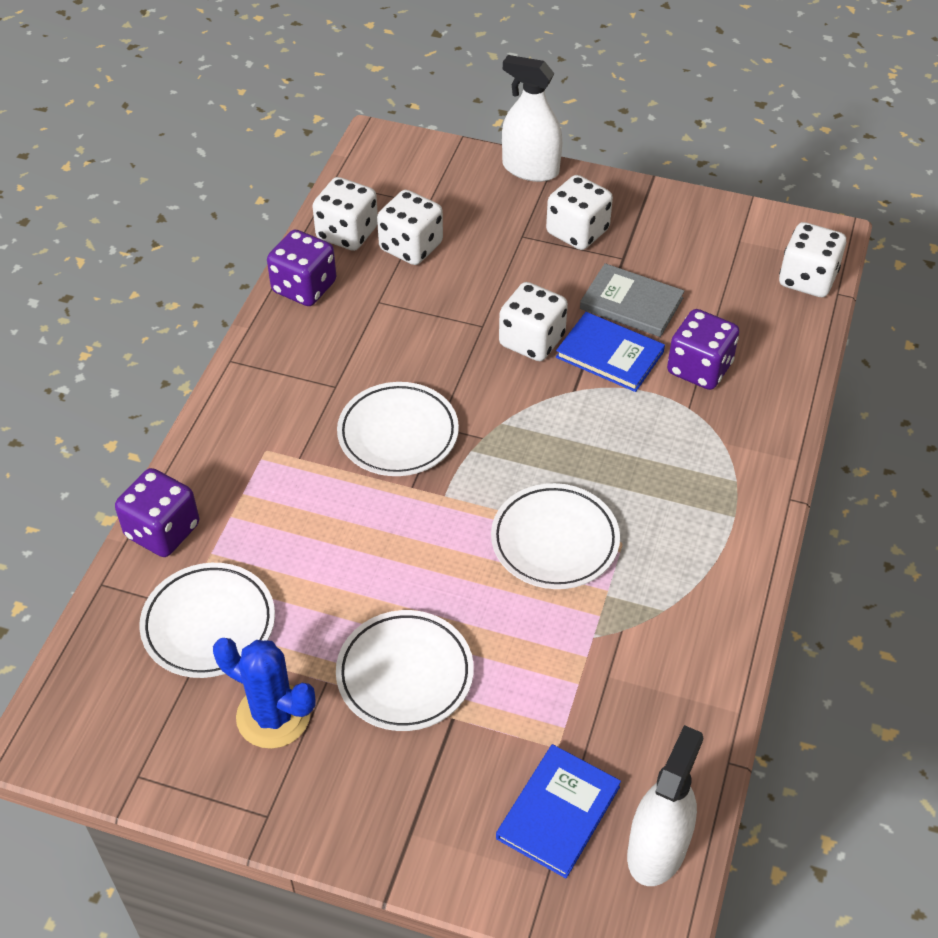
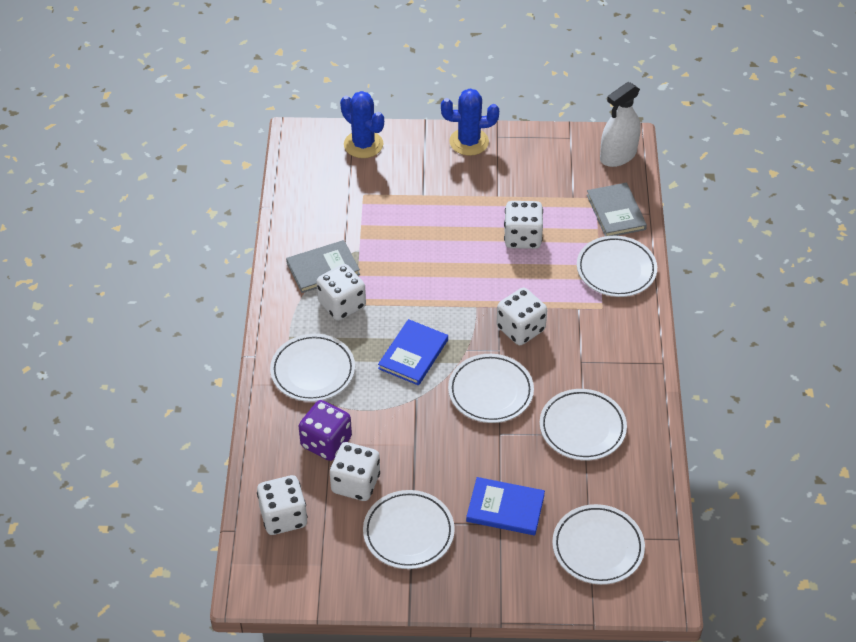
blue cactus: [213,638,316,749] = 1 -> [340,91,384,158] [441,89,499,156] = 2
grey book: [580,263,684,337] = 1 -> [286,240,360,293] [587,183,647,236] = 2
purple dice: [115,468,199,557] [267,230,336,306] [667,309,740,390] = 3 -> [299,400,352,461] = 1
white plate: [139,563,275,678] [336,610,474,731] [337,382,459,476] [491,483,620,589] = 4 -> [270,334,355,402] [363,490,455,569] [448,354,534,423] [540,389,627,461] [552,504,645,585] [577,236,657,297] = 6
white spray bottle: [502,55,562,182] [627,725,703,886] = 2 -> [600,82,641,167] = 1

